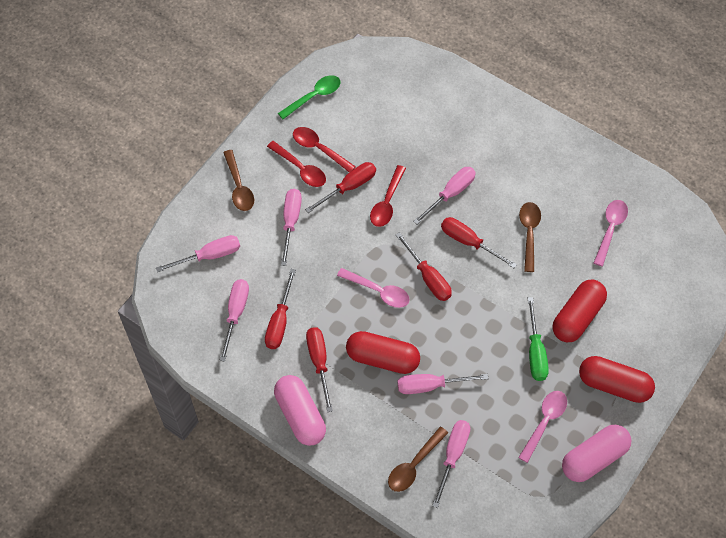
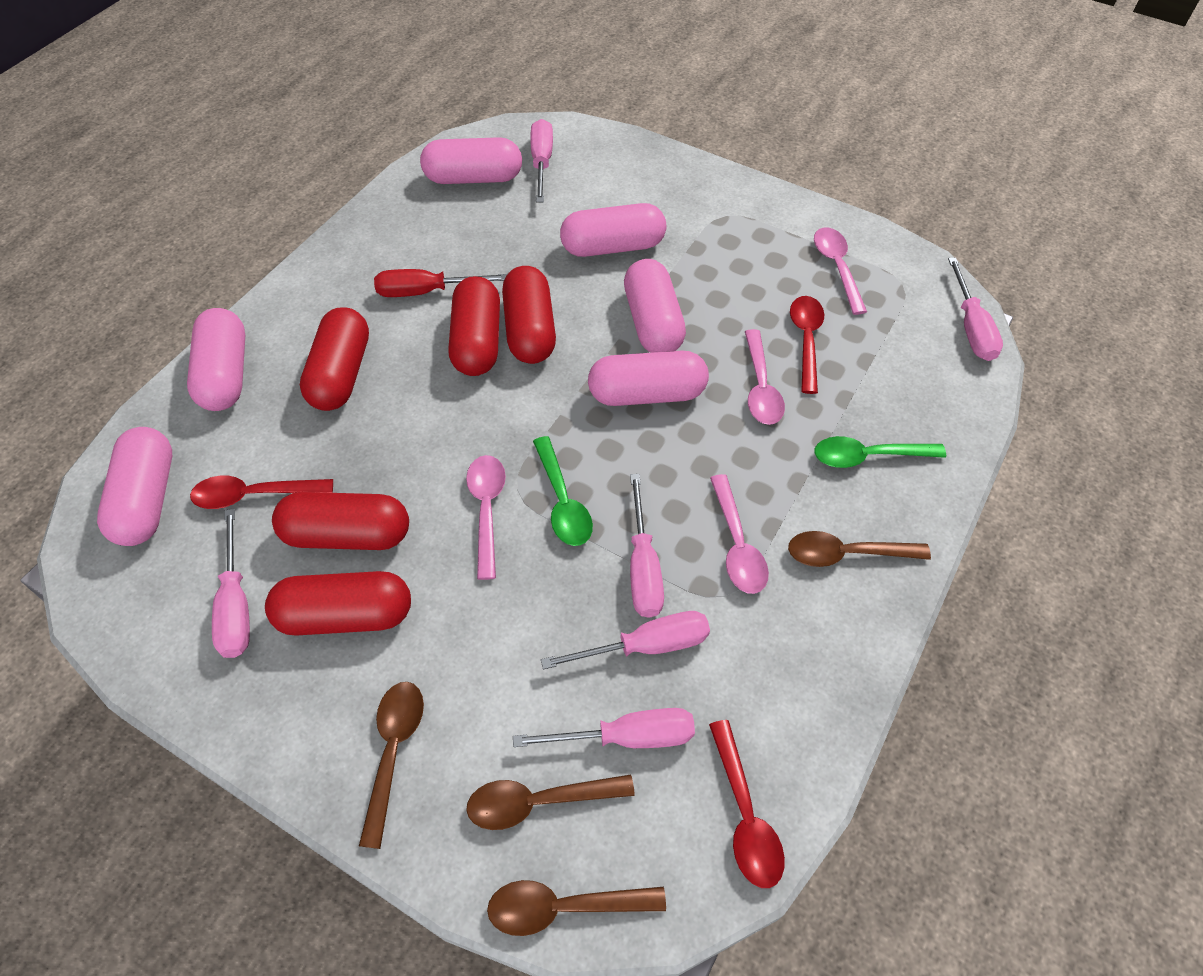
brown spoon: [223,150,254,211] [388,427,448,492] [519,202,541,272] = 3 -> [359,682,424,849] [466,774,635,830] [487,880,666,936] [788,531,931,567] = 4
green screwdriver: [528,297,549,381] = 1 -> none = 0
green spoon: [278,75,340,119] = 1 -> [533,436,593,546] [814,436,946,468] = 2
pink capsule: [274,375,326,446] [562,425,631,482] = 2 -> [97,427,172,546] [187,308,245,411] [420,137,522,184] [560,203,666,257] [588,351,709,406] [624,259,686,353] = 6
pink spoon: [337,268,410,308] [518,391,567,463] [594,200,628,266] = 3 -> [466,455,506,580] [710,474,769,594] [745,329,785,425] [814,227,867,315] = 4
red capsule: [346,331,420,374] [553,280,607,342] [579,356,655,403] = 3 -> [265,571,411,636] [272,492,409,550] [300,307,369,411] [448,276,500,376] [502,266,556,364] = 5
red screwdriver: [265,269,296,349] [305,162,376,213] [306,327,333,412] [396,232,452,301] [441,217,517,268] = 5 -> [374,269,507,297] = 1

